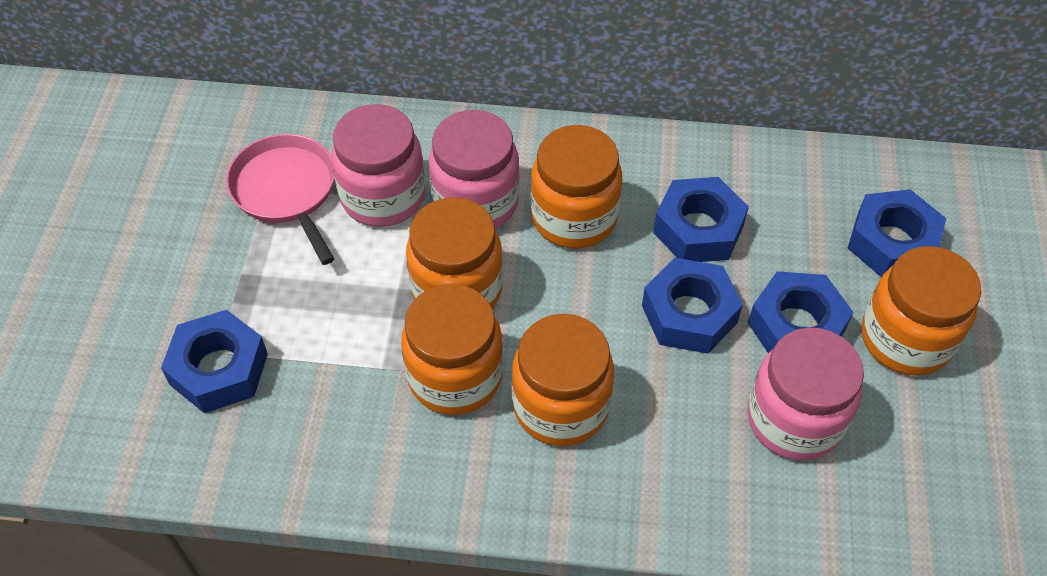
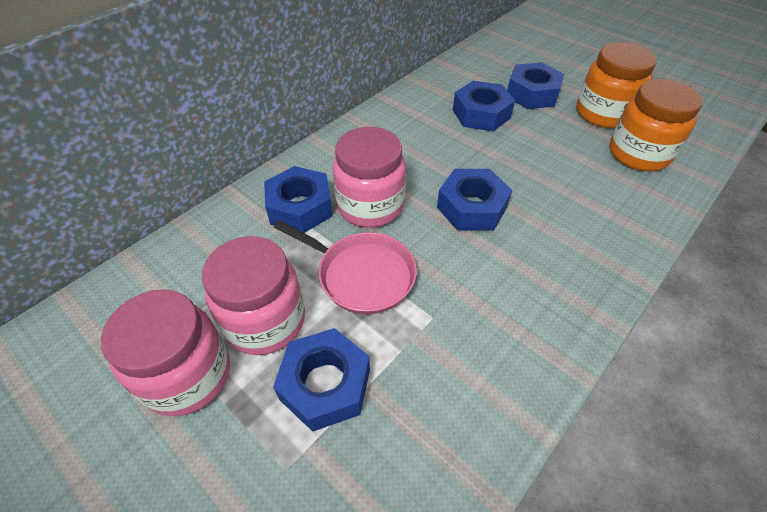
orange jar: [401,284,503,415] [406,197,503,309] [511,314,614,446] [530,125,622,249] [862,246,981,376] = 5 -> [577,42,657,128] [609,79,703,171] = 2

